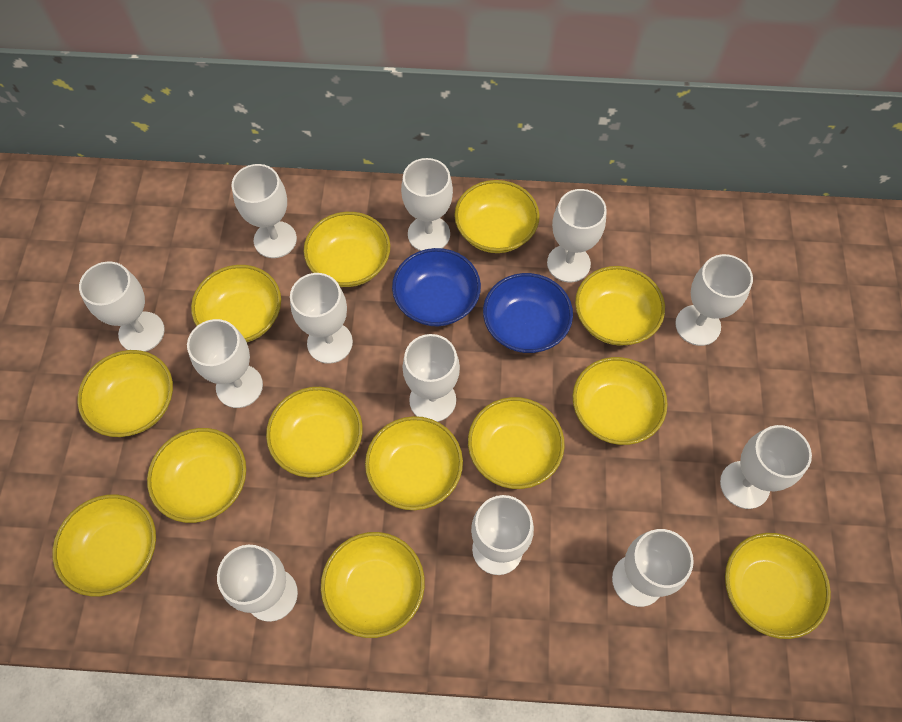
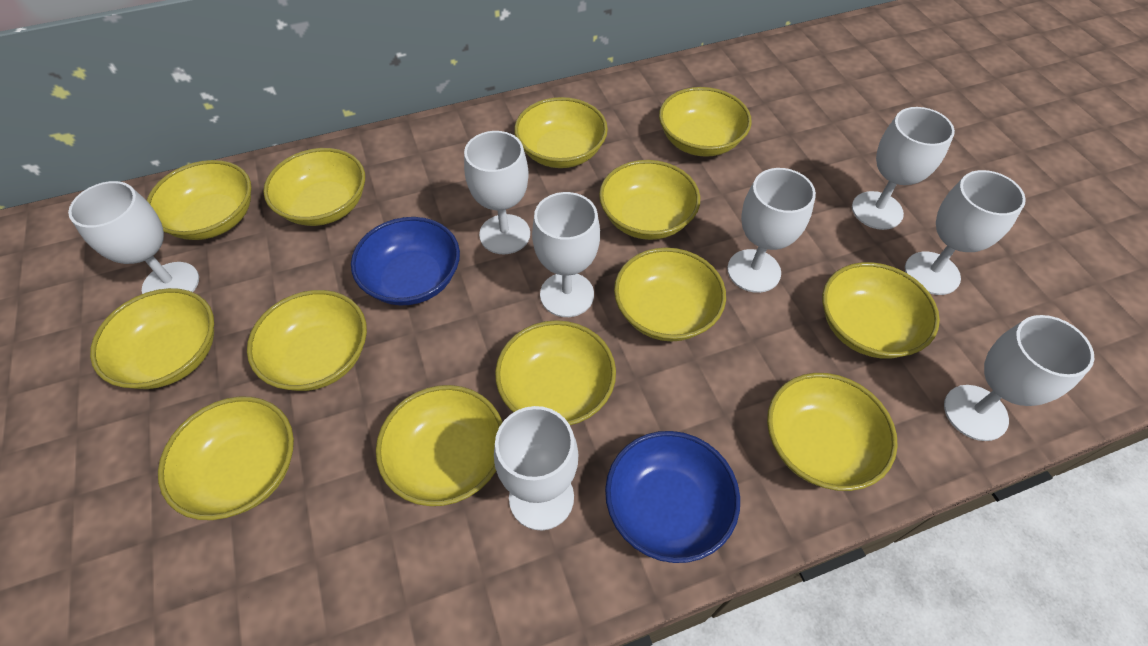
white goblet: [79,262,165,352] [187,319,263,408] [217,545,298,622] [232,164,297,258] [290,273,353,364] [401,158,453,251] [403,334,460,422] [471,495,534,575] [547,189,607,283] [612,529,694,607] [675,254,753,346] [720,425,812,509] = 12 -> [68,181,199,294] [464,131,530,254] [494,406,578,530] [532,192,600,317] [727,168,816,293] [852,107,955,230] [905,170,1026,295] [944,315,1094,441] = 8

